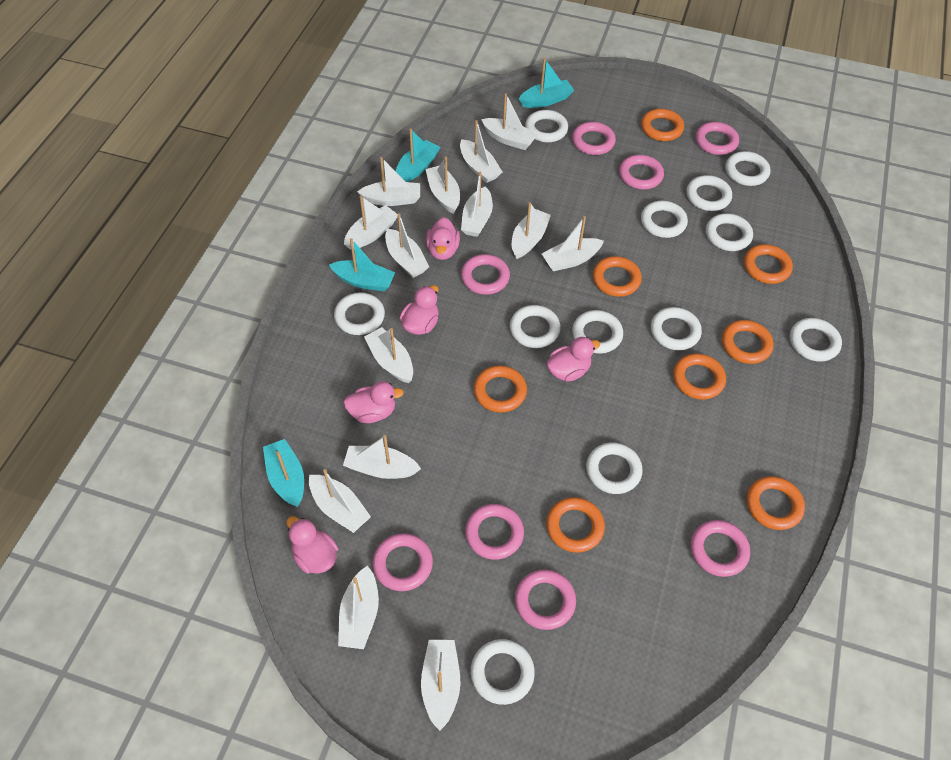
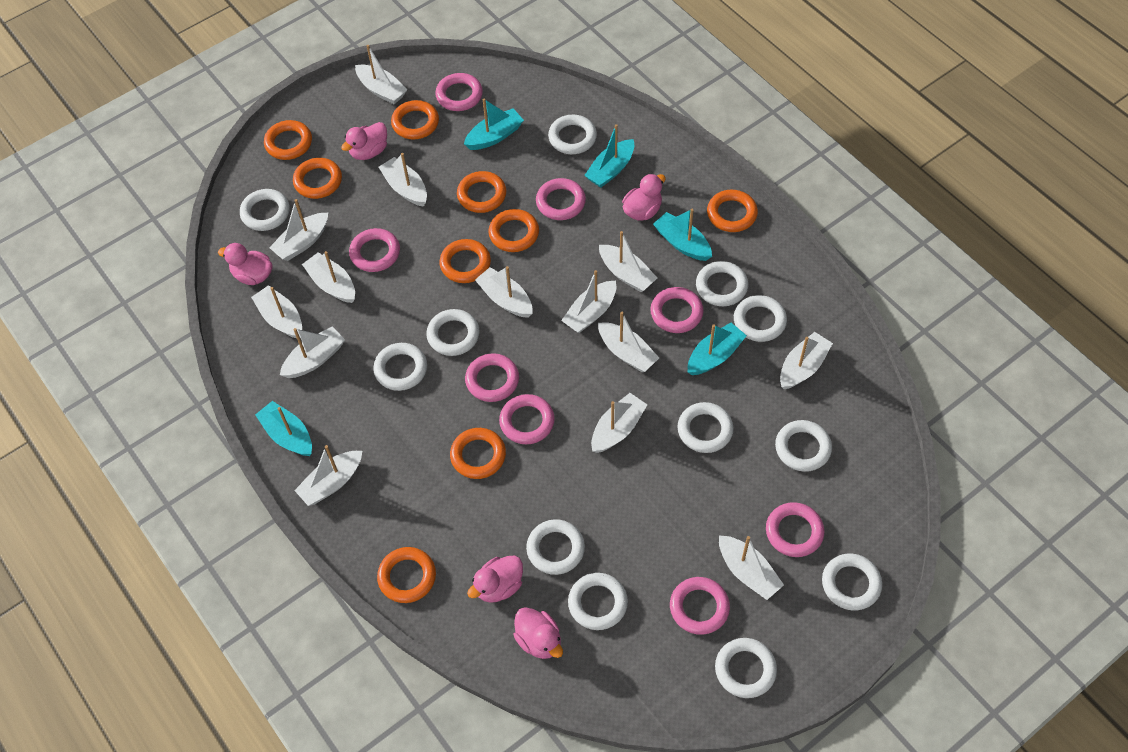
orange ring: [474,366,527,412] [546,497,605,553] [593,256,642,297] [641,109,684,141] [673,354,726,400] [722,320,774,364] [744,244,793,284] [747,476,805,530] = 8 -> [264,120,312,160] [293,158,342,199] [377,547,436,603] [391,100,439,139] [439,239,491,283] [450,428,506,479] [457,171,506,213] [489,209,539,252] [707,190,758,232] = 9
turquoise boat: [263,439,304,507] [329,238,395,291] [396,129,440,182] [519,58,574,108] = 4 -> [255,401,312,456] [464,98,524,150] [584,124,634,188] [653,209,712,261] [688,323,747,375] = 5

